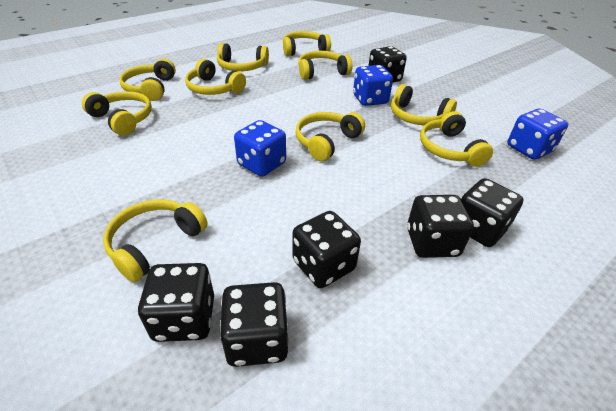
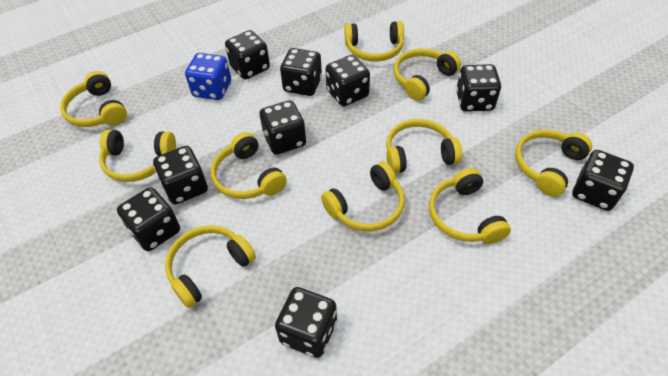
black dice: [138,263,214,342] [220,282,289,367] [293,211,361,288] [368,46,407,83] [407,195,474,258] [461,178,524,247] = 6 -> [117,187,180,251] [153,146,208,205] [225,30,270,79] [260,100,306,155] [275,287,337,358] [280,48,322,96] [326,55,370,106] [456,64,501,112] [572,150,634,211] = 9
blue dice: [234,120,286,177] [353,65,393,106] [507,109,568,160] = 3 -> [185,53,231,100] = 1

